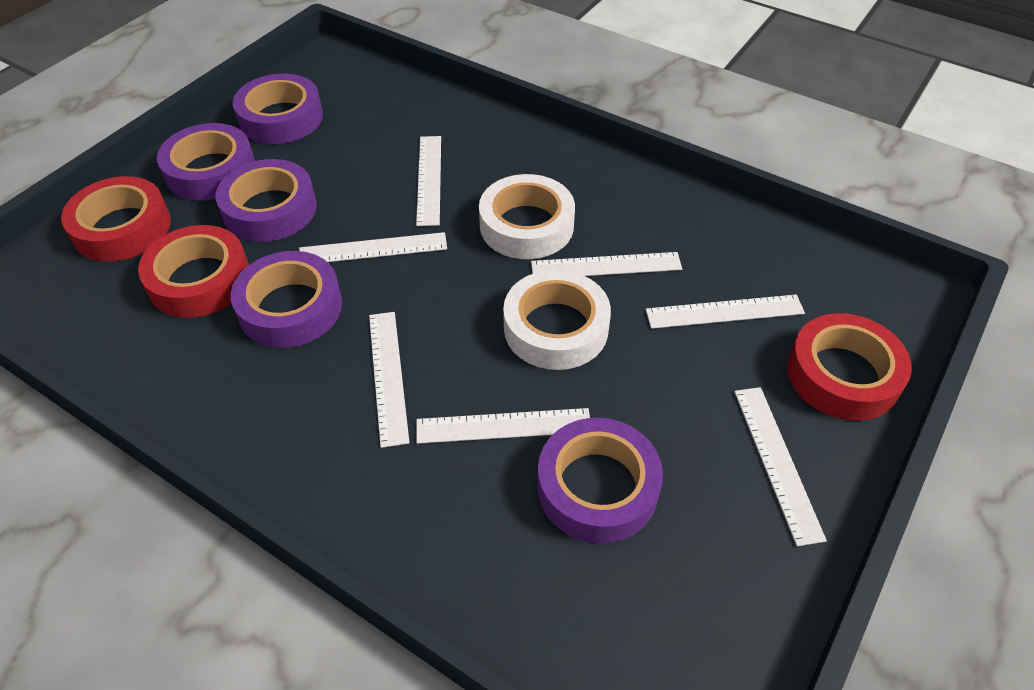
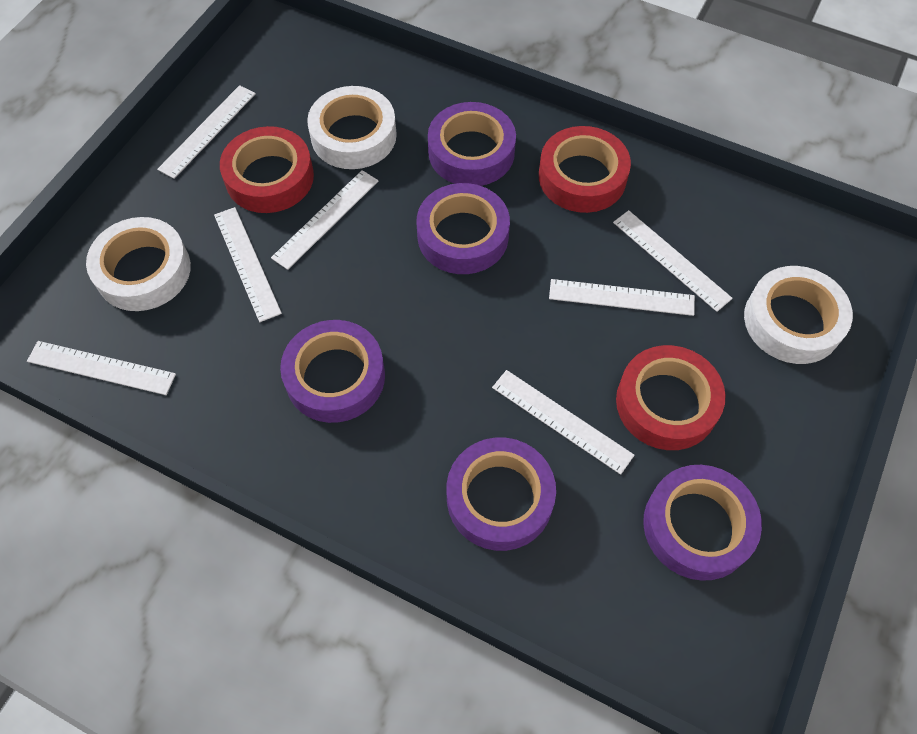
white tape: [479,174,575,259] [503,270,611,370] = 2 -> [86,217,191,311] [307,86,397,169] [744,266,853,364] = 3

